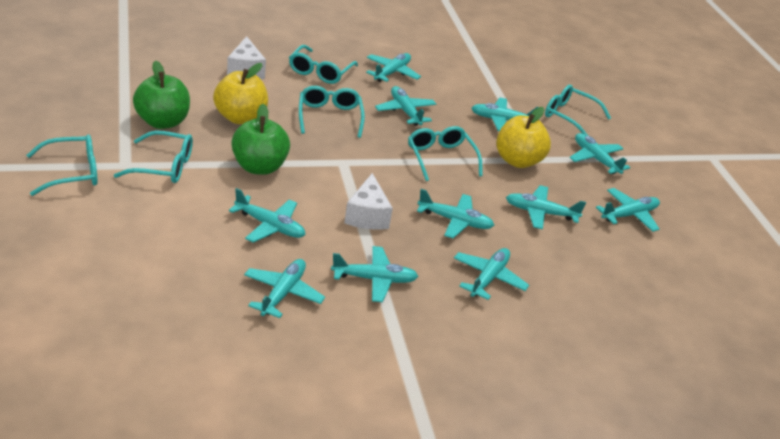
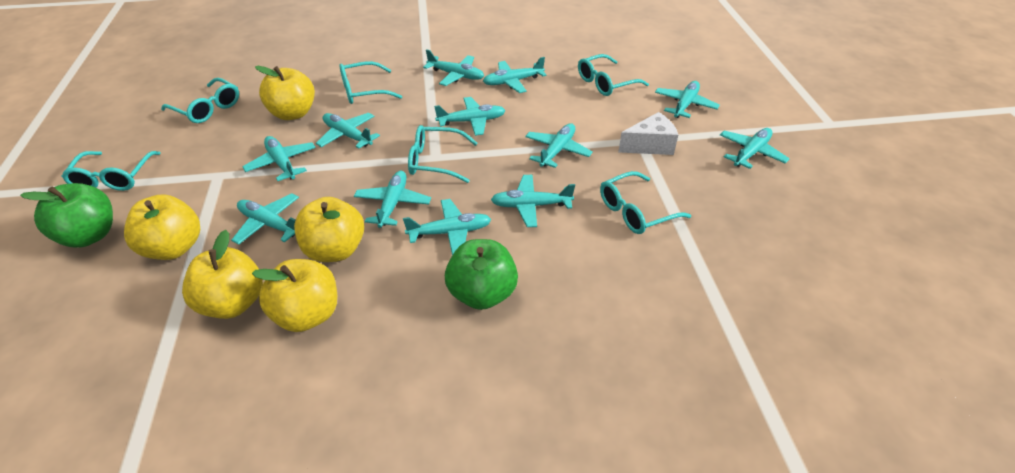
turquoise plane: [229,188,305,243] [244,259,325,318] [331,246,418,302] [366,53,421,82] [375,86,436,126] [417,189,495,238] [454,248,529,300] [471,98,538,131] [506,185,586,229] [569,133,630,174] [596,188,660,232] = 11 -> [231,193,299,245] [242,136,316,181] [316,113,380,149] [354,171,431,228] [403,199,491,255] [423,49,484,86] [434,97,506,136] [483,57,546,93] [491,175,575,227] [525,123,593,168] [655,81,720,118] [720,128,790,169] = 12
white cheese: [227,36,266,79] [344,173,393,230] = 2 -> [618,112,678,155] = 1
yellow apple: [213,63,268,124] [496,107,551,168] = 2 -> [124,195,200,260] [182,230,263,319] [252,259,337,332] [255,66,315,120] [294,197,364,262] = 5

